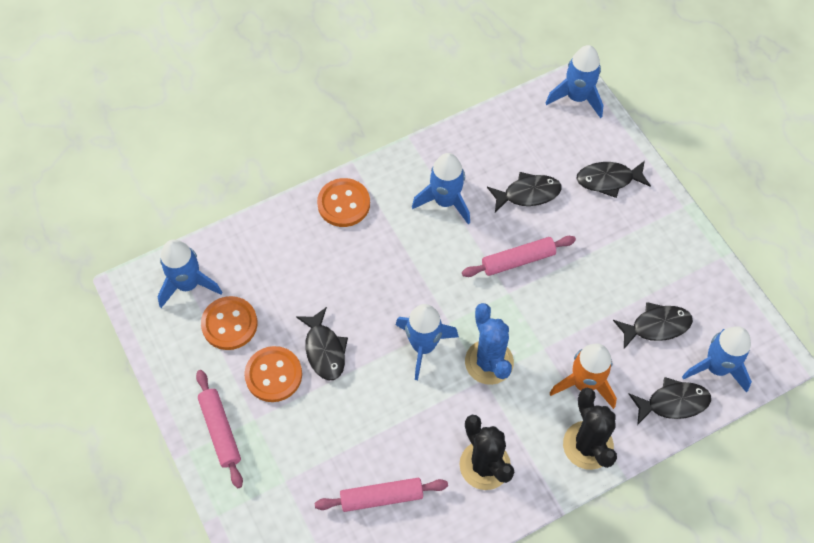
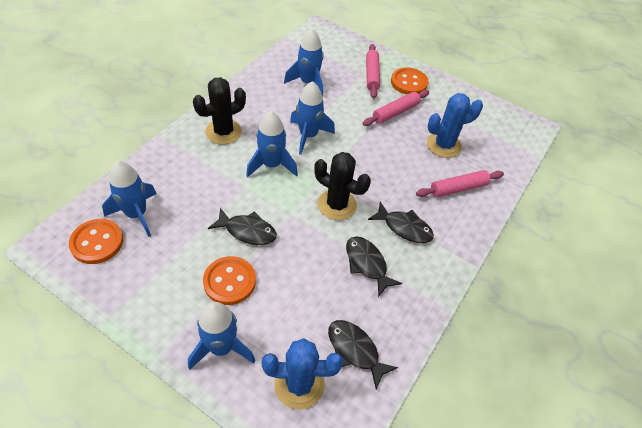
black fish: [296,307,348,381] [487,172,562,212] [577,161,651,198] [613,302,693,349] [629,377,711,425] = 5 -> [208,208,277,245] [328,320,398,389] [346,236,402,297] [368,201,434,243] = 4
blue cactus: [465,303,514,385] = 1 -> [262,338,343,410] [427,93,483,158] = 2
orange rocket: [549,343,617,409] = 1 -> none = 0

